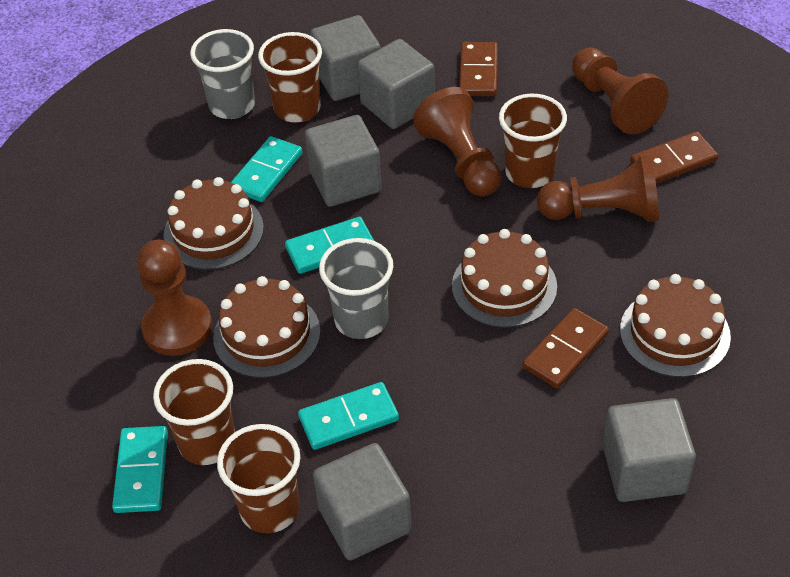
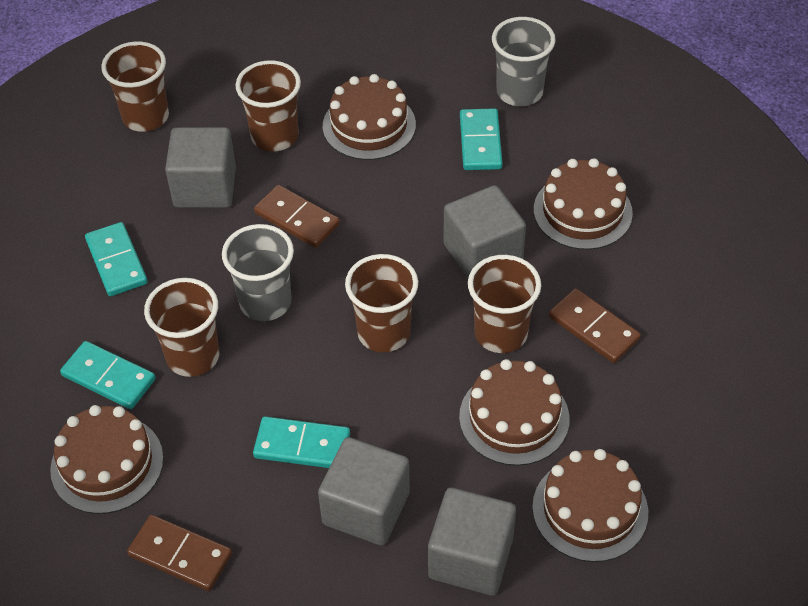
brown cake: [163,177,264,270] [213,276,320,378] [452,229,557,328] [620,274,731,378] = 4 -> [50,405,163,514] [323,74,416,160] [459,359,569,466] [532,449,648,562] [534,158,633,250] = 5
brown cup: [153,359,235,465] [217,424,300,533] [258,32,322,123] [499,94,567,188] = 4 -> [101,41,169,132] [144,278,219,377] [235,60,301,152] [345,254,418,352] [468,255,541,353] = 5
brown pawn: [137,240,212,356] [413,87,502,197] [537,154,659,222] [572,47,669,134] = 4 -> none = 0
grey cube: [305,115,382,207] [310,15,381,101] [313,443,412,560] [357,39,435,129] [603,398,696,502] = 5 -> [165,127,236,208] [318,437,410,546] [428,487,516,596] [443,185,526,278] = 4

